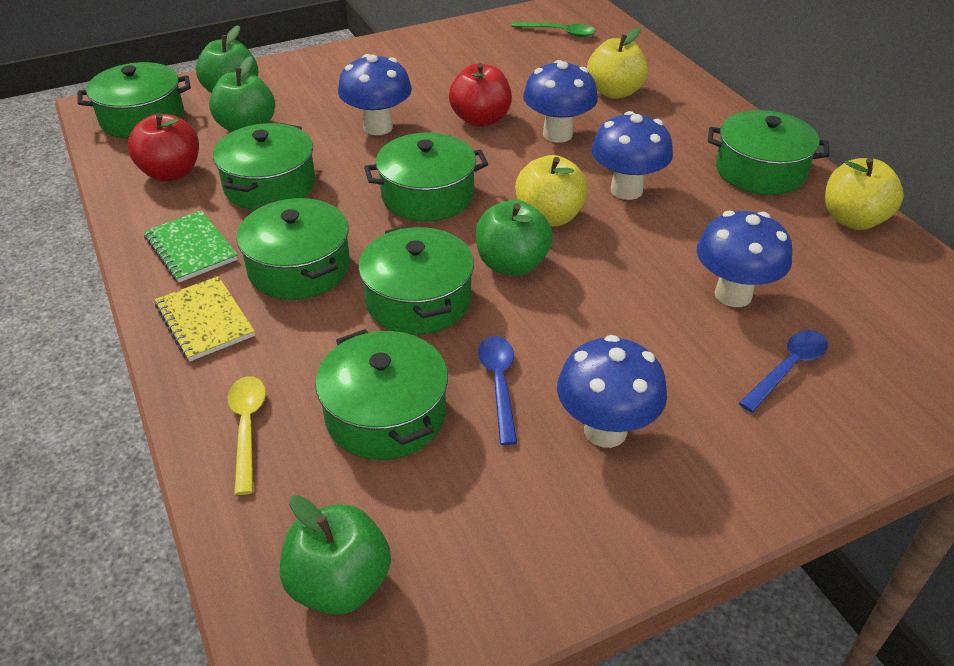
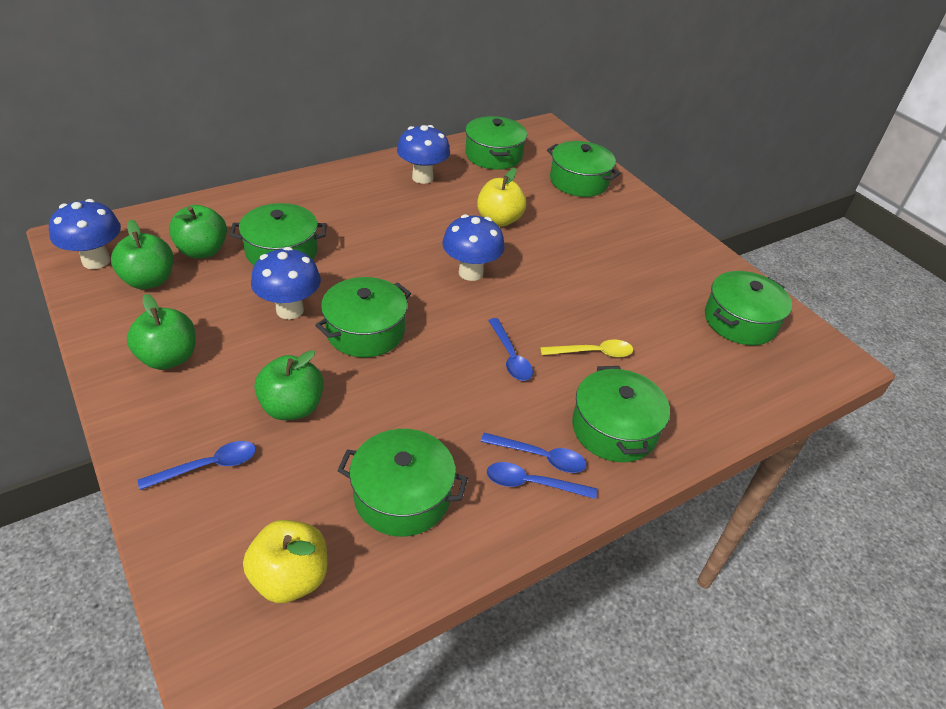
blue mushroom: [338,54,412,135] [523,60,598,143] [557,335,667,448] [591,111,673,200] [697,211,792,307] = 5 -> [49,199,121,269] [251,247,321,320] [397,125,450,184] [442,214,505,281] = 4
blue spoon: [478,336,517,445] [739,330,828,412] = 2 -> [138,441,256,490] [481,433,586,473] [487,462,597,499] [488,318,533,381] = 4
green notebook: [144,210,238,282] = 1 -> none = 0
green spoon: [511,21,596,37] = 1 -> none = 0
red apple: [128,113,199,182] [449,63,512,127] = 2 -> none = 0
yellow apple: [515,155,588,227] [587,27,648,99] [825,158,904,230] = 3 -> [243,520,327,603] [477,168,526,227] = 2
yellow notebook: [155,276,255,362] = 1 -> none = 0

